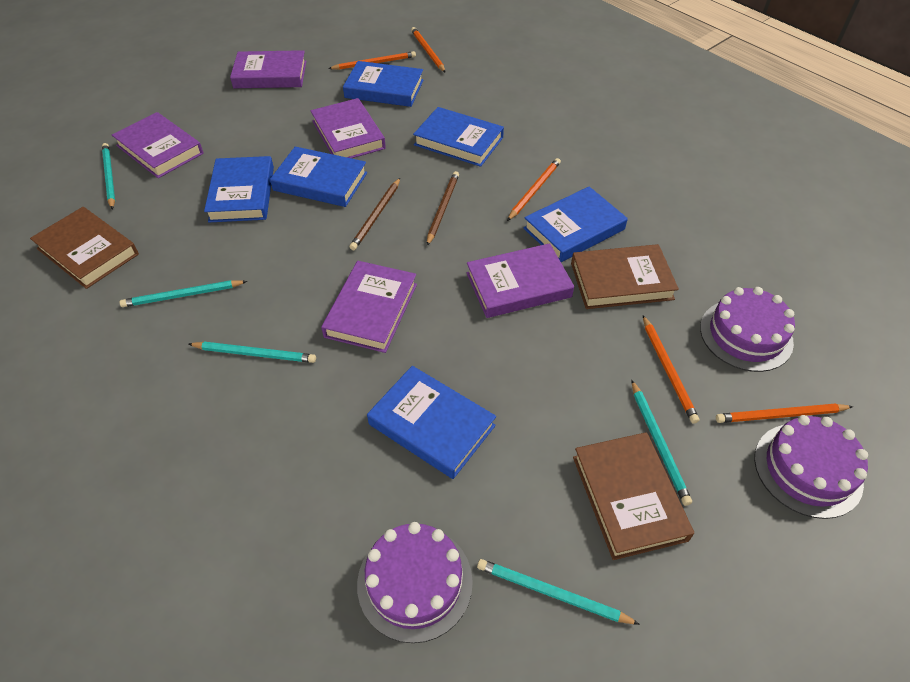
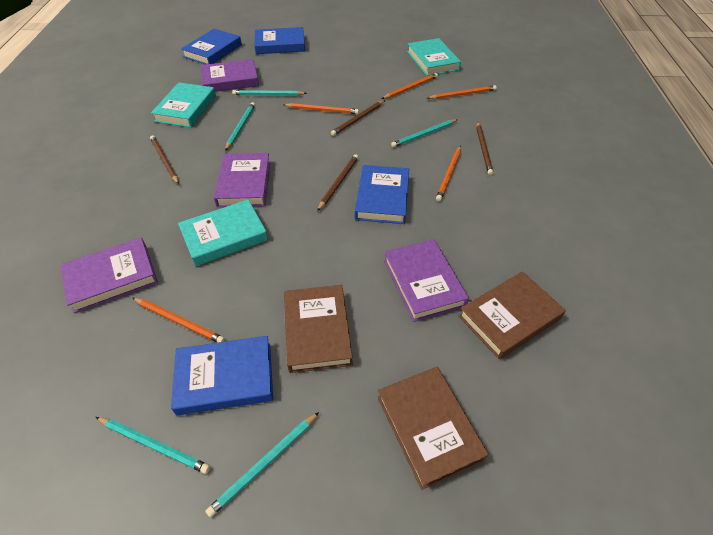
blue book: [204,156,274,222] [270,146,367,207] [343,61,424,107] [367,366,496,479] [413,107,504,167] [523,186,628,262] = 6 -> [171,336,273,416] [181,29,242,65] [254,27,305,54] [355,165,409,224] = 4
brown pencil: [350,178,400,250] [427,171,459,246] = 2 -> [150,135,179,184] [317,154,358,211] [331,100,385,136] [476,122,494,175] = 4
purple book: [112,112,204,178] [230,50,306,88] [311,98,386,158] [321,261,417,353] [467,243,574,318] = 5 -> [60,238,158,313] [200,59,259,92] [214,153,270,207] [384,239,469,322] = 4
purple cake: [357,522,473,643] [700,287,795,372] [754,415,868,519] = 3 -> none = 0
turquoise book: none = 0 -> [151,82,216,128] [178,199,268,266] [407,38,461,76] = 3

